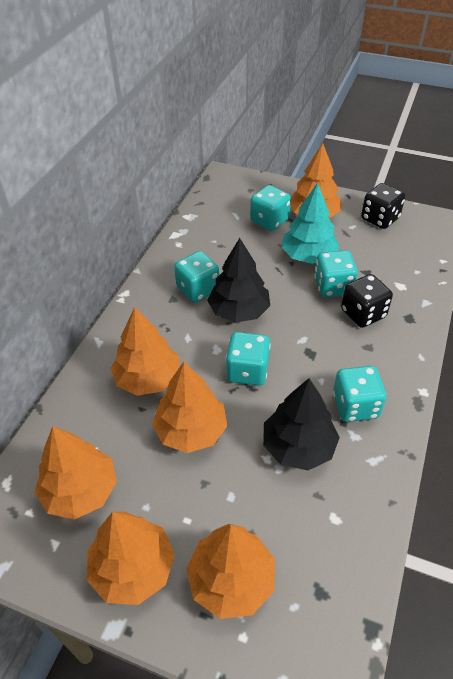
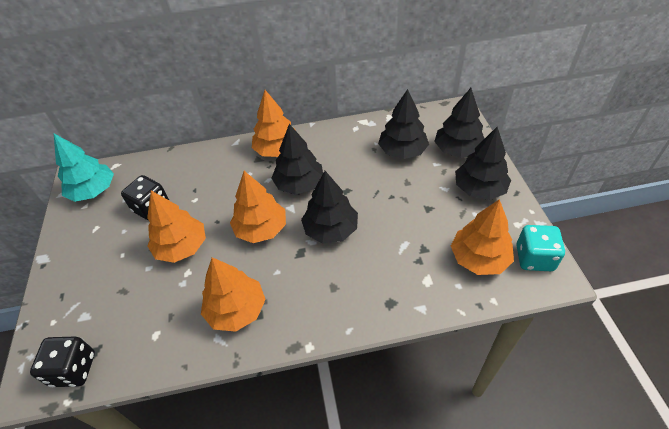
black tree: [207,238,270,323] [263,378,340,470] = 2 -> [271,124,323,195] [301,171,358,244] [378,89,429,159] [434,88,484,158] [455,127,511,200] = 5
orange tree: [35,426,117,520] [87,512,175,605] [111,307,179,396] [152,362,227,453] [186,524,275,619] [291,143,342,218] = 6 -> [147,191,206,263] [201,257,266,332] [230,171,286,243] [252,90,296,157] [451,199,514,275] = 5
turquoise dice: [174,251,220,303] [225,332,270,386] [250,185,291,231] [314,250,358,297] [333,366,386,422] = 5 -> [516,225,565,271] = 1

